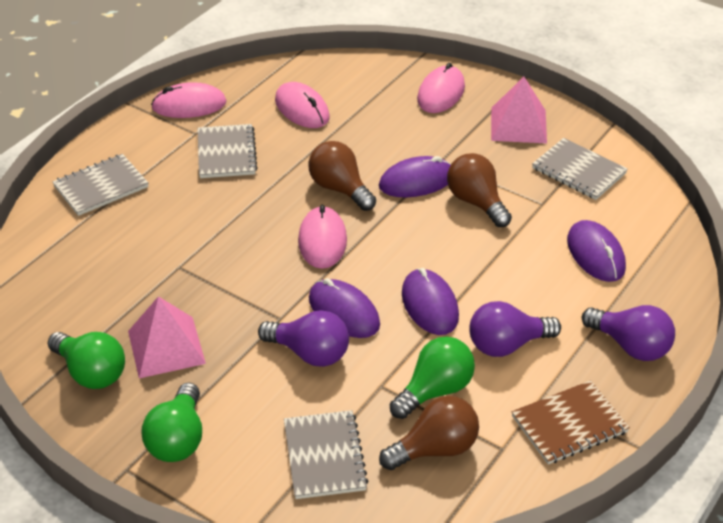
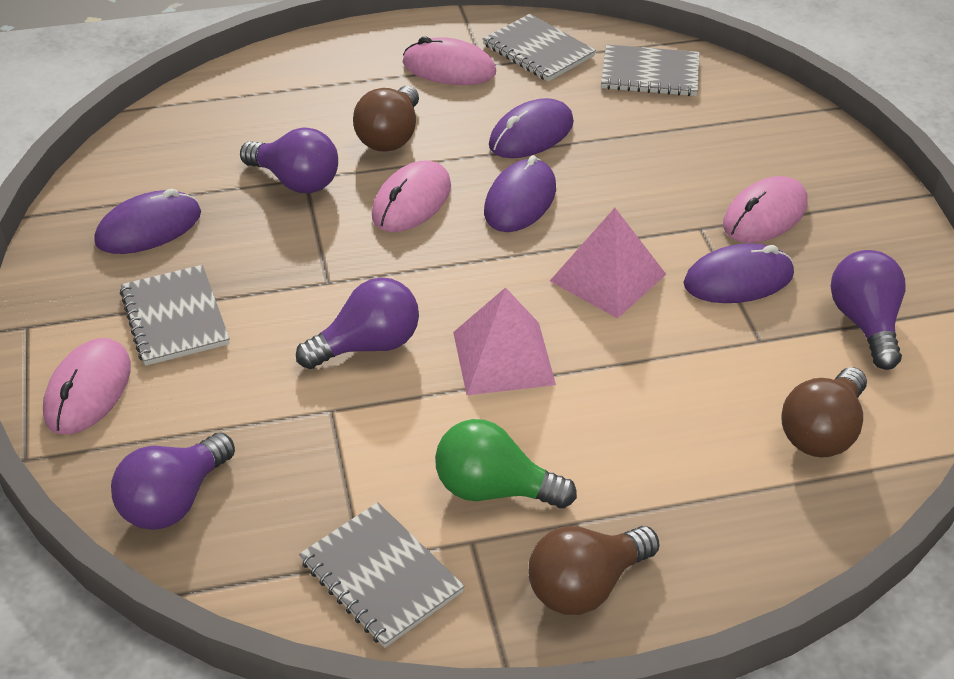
brown notebook: [512,380,630,465] = 1 -> none = 0
green light bulb: [48,332,125,389] [141,383,202,462] [390,337,475,419] = 3 -> [435,419,577,508] = 1
purple light bulb: [258,310,349,367] [469,301,561,357] [582,305,675,361] = 3 -> [111,432,235,530] [240,128,338,193] [296,277,419,369] [830,250,905,370] = 4

